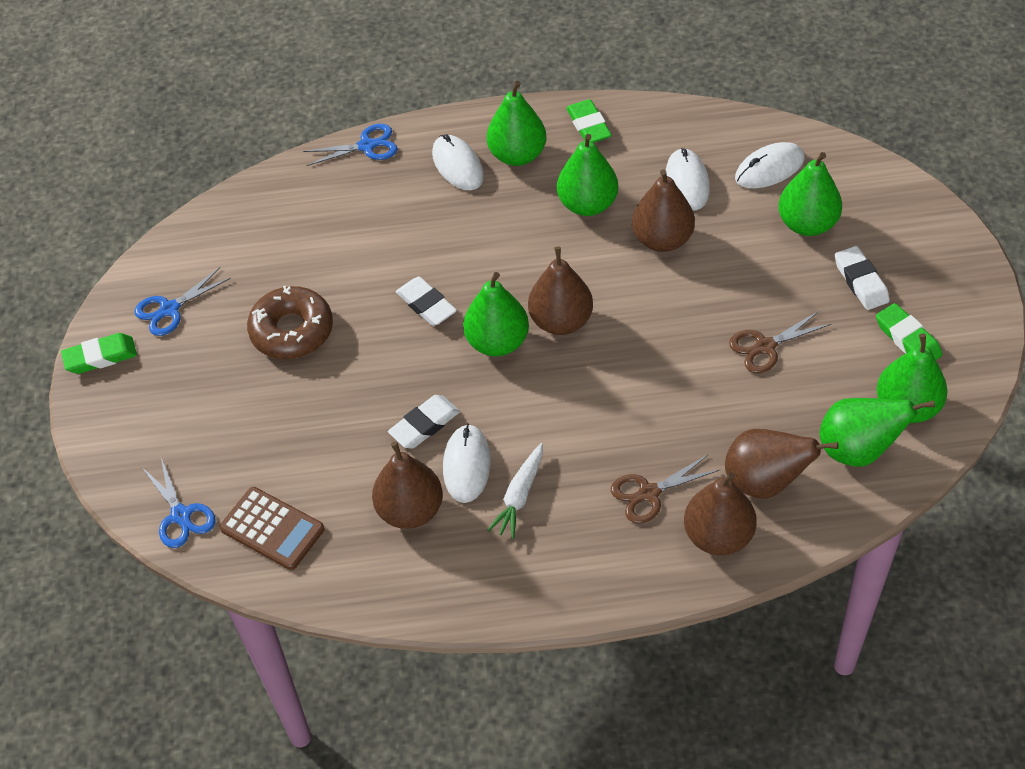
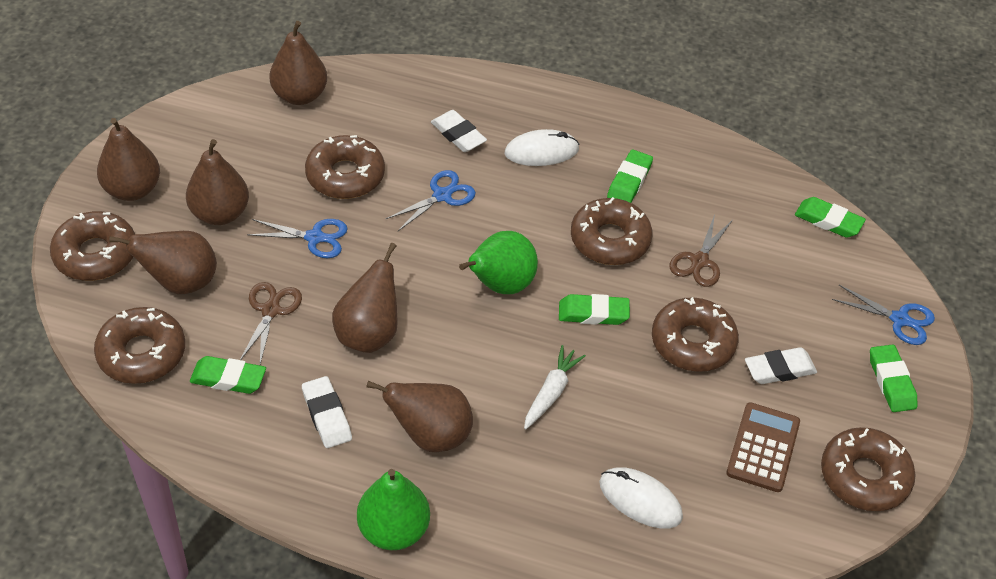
brown donut: [247,286,333,359] = 1 -> [50,211,135,281] [94,307,185,384] [305,135,385,199] [571,197,652,265] [652,297,739,372] [821,427,916,511] = 6
brown pear: [372,441,443,529] [528,246,593,335] [632,169,695,252] [684,472,757,555] [725,429,838,499] = 5 -> [97,118,160,201] [109,231,217,294] [186,139,249,225] [269,21,327,105] [332,243,398,353] [367,381,473,452] = 6
green eraser: [61,333,137,374] [566,99,612,143] [876,303,942,360] = 3 -> [190,356,266,394] [559,294,630,325] [607,150,653,203] [795,197,866,238] [870,344,917,412] = 5
green pear: [463,272,529,356] [487,81,546,166] [557,134,618,216] [778,152,842,236] [820,398,935,467] [877,333,948,423] = 6 -> [357,469,430,550] [459,231,538,294] = 2
white mouse: [432,134,484,190] [443,424,491,503] [666,148,710,211] [735,142,805,188] = 4 -> [505,129,580,166] [599,467,683,529] = 2

